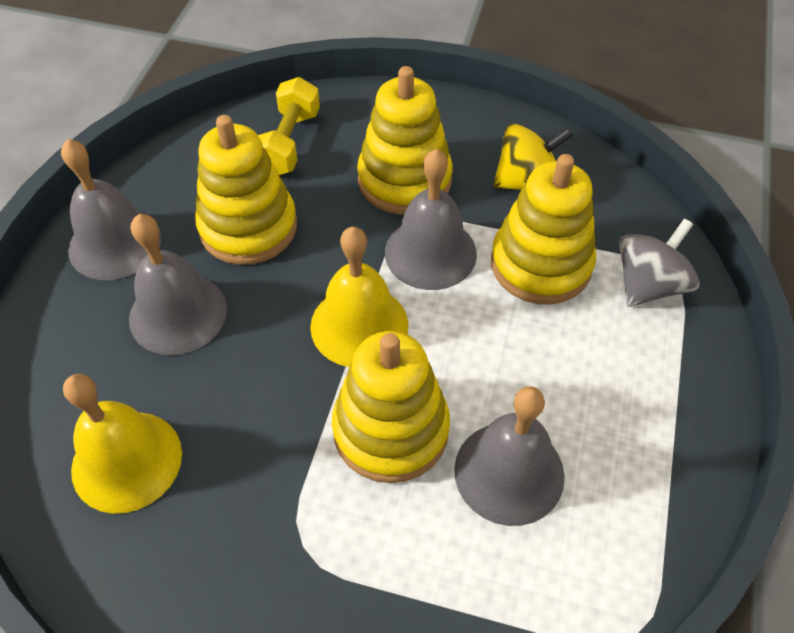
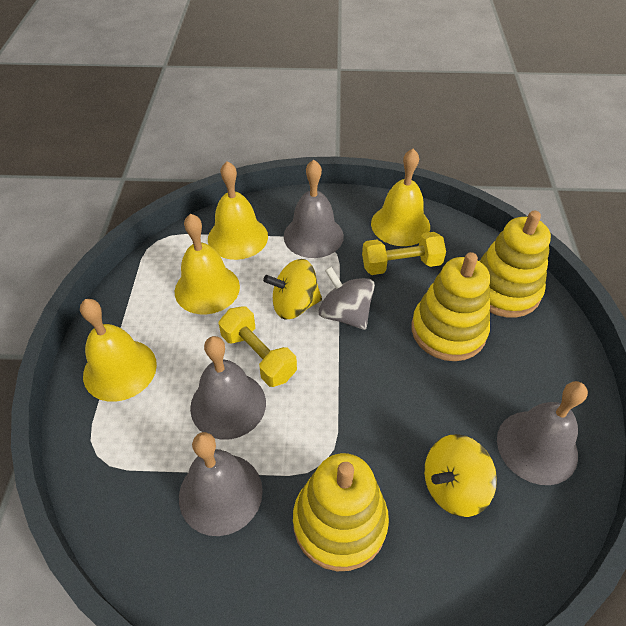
yellow bell: [63,374,182,514] [310,227,408,367] = 2 -> [80,299,157,402] [175,214,240,314] [208,161,268,260] [371,149,430,246] = 4
yellow dumbbell: [258,77,320,175] = 1 -> [219,306,297,387] [362,232,446,275] = 2
yellow spinning top: [493,124,573,190] = 1 -> [263,259,322,320] [424,434,497,517] = 2
yellow stacking toy: [195,115,297,265] [332,331,450,483] [357,66,453,214] [491,154,596,305] = 4 -> [293,453,389,571] [411,252,490,361] [480,211,551,318] = 3

